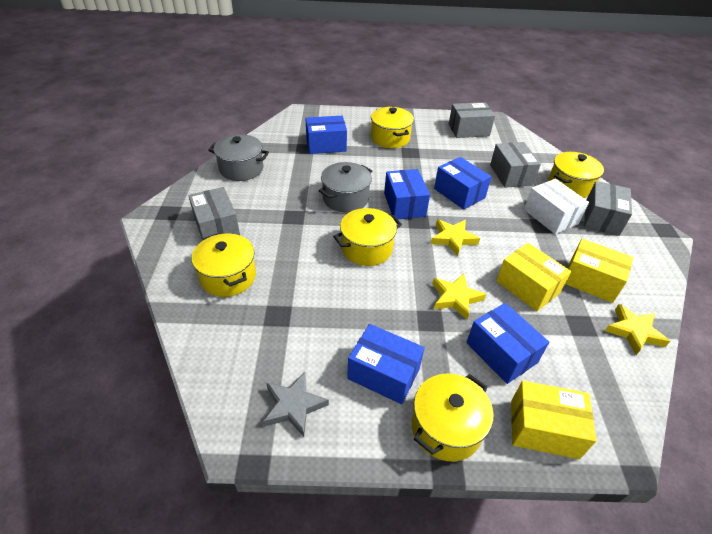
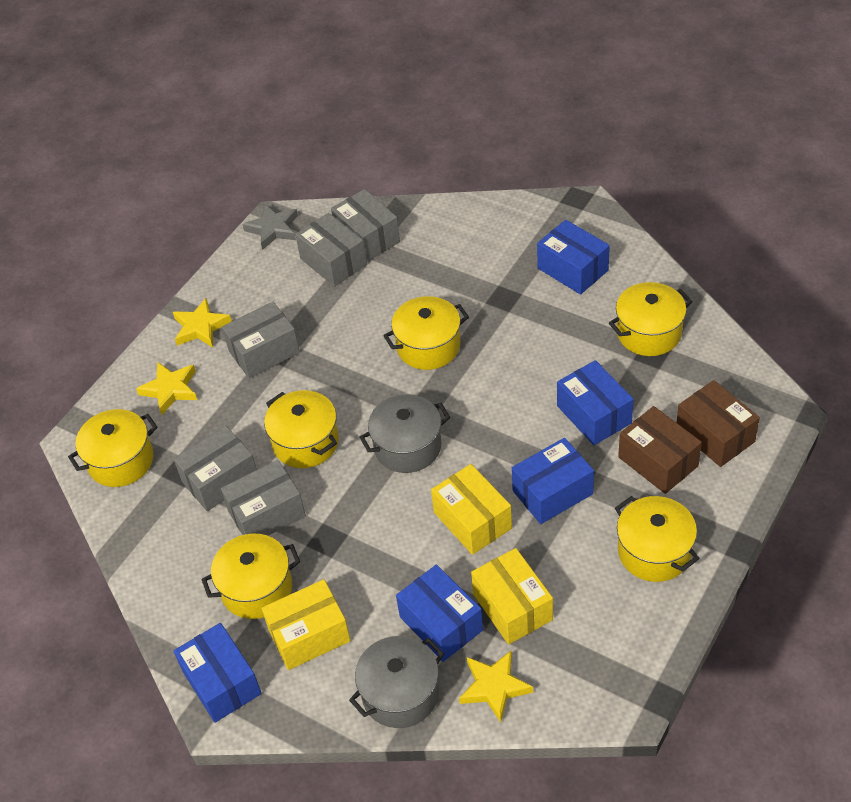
brown box: none = 0 -> [618,406,702,494] [677,380,760,467] = 2
grey box: [188,187,240,240] [449,102,495,138] [490,142,541,188] [584,181,632,236] = 4 -> [174,426,257,511] [221,460,306,536] [222,302,300,378] [295,213,367,287] [331,189,400,261] = 5
white box: [524,179,589,234] = 1 -> none = 0
yellow pot: [192,233,256,297] [333,208,402,266] [371,107,414,148] [412,374,494,462] [548,152,604,198] = 5 -> [68,409,158,487] [201,534,300,619] [264,390,339,468] [383,296,469,370] [609,282,693,356] [615,496,700,582] = 6

